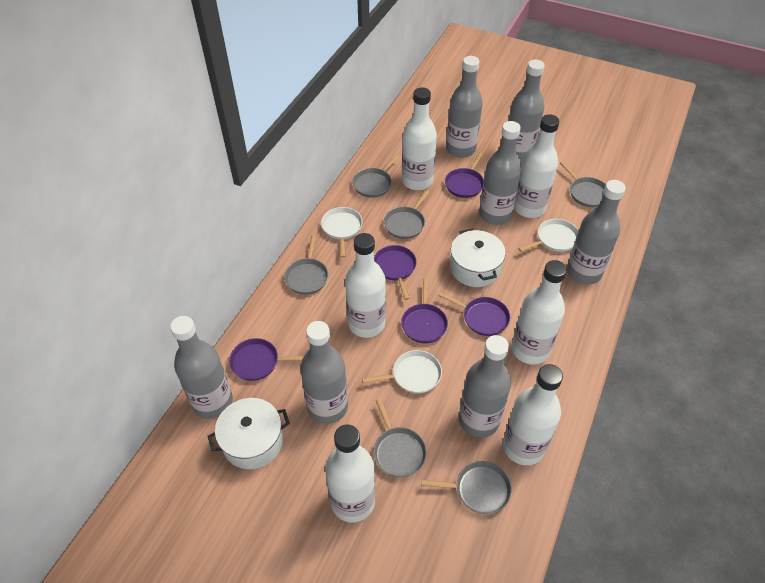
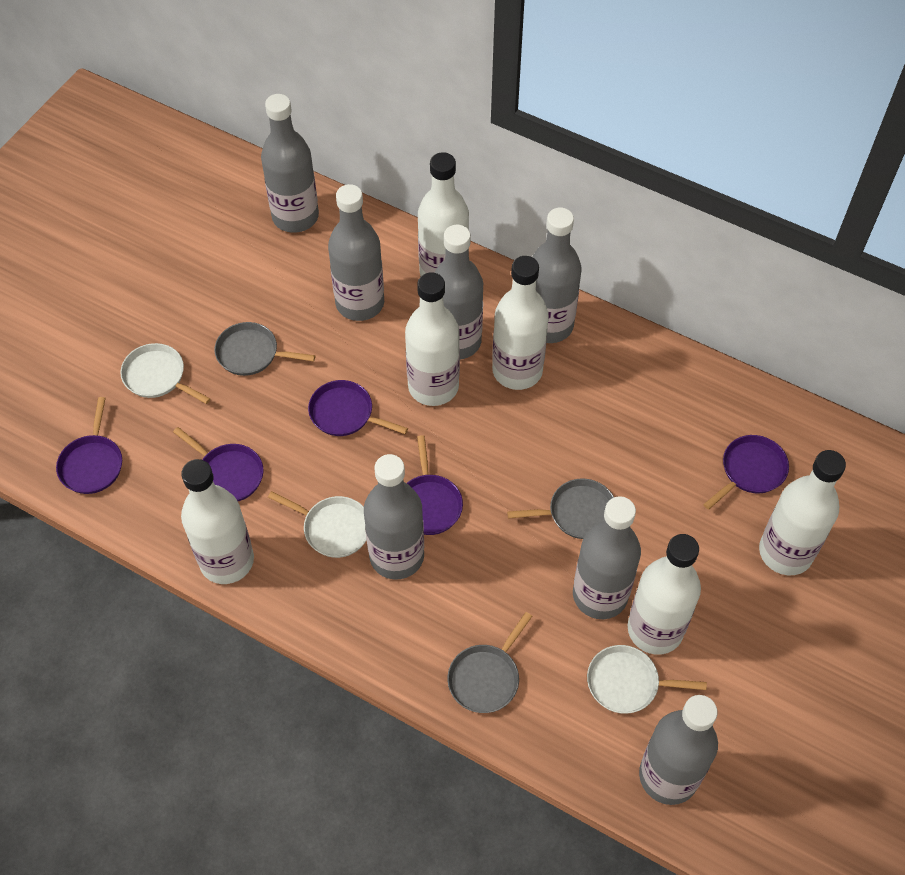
grey pan: [284,235,328,295] [352,154,400,198] [374,398,427,477] [384,190,430,239] [421,461,512,514] [560,161,606,207] = 6 -> [214,322,315,376] [448,612,532,713] [507,478,614,539] = 3
white pot: [208,398,290,469] [450,229,506,287] = 2 -> none = 0

